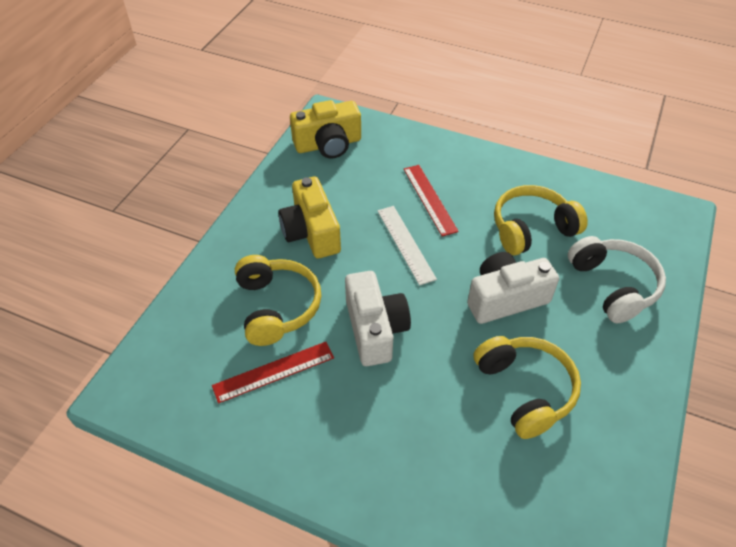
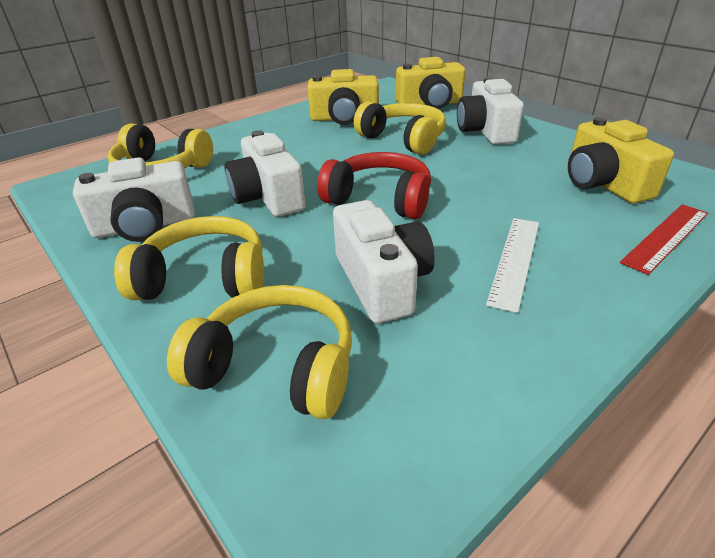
red headphones: none = 0 -> [317,152,431,219] = 1
red ruler: [212,342,334,404] [404,165,459,237] = 2 -> [620,204,708,275] = 1
white camera: [345,271,411,366] [467,252,559,324] = 2 -> [73,157,195,242] [225,130,306,217] [333,200,435,323] [457,77,524,145] = 4
white headphones: [568,236,666,323] = 1 -> none = 0
yellow camera: [278,177,341,259] [290,100,361,159] = 2 -> [308,69,379,125] [396,57,465,109] [568,117,674,203] = 3
yellow headphones: [235,255,321,346] [473,336,581,439] [494,185,588,256] = 3 -> [108,124,213,169] [114,216,264,300] [167,285,352,419] [354,101,446,155] = 4

